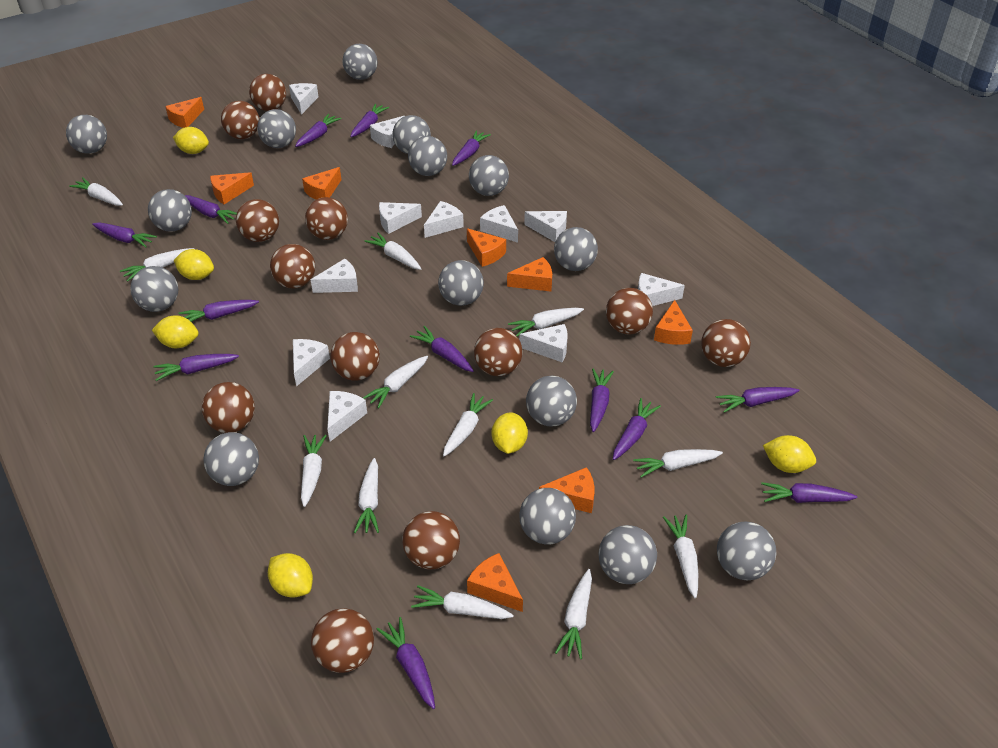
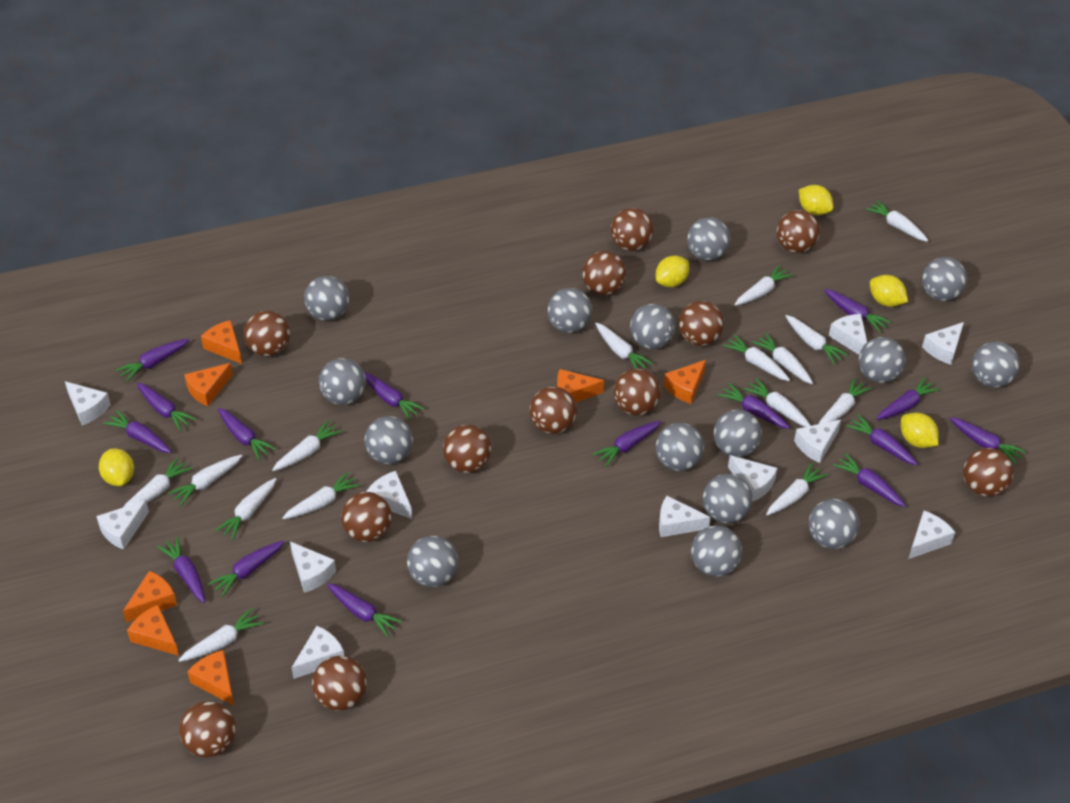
orange cheese: [165,97,204,128] [210,172,254,204] [302,167,341,200] [467,228,506,267] [467,553,523,612] [507,257,552,292] [539,467,594,513] [654,300,693,345] = 8 -> [123,571,177,622] [127,605,179,656] [184,363,233,406] [187,650,234,706] [201,320,242,364] [557,369,604,402] [664,360,706,404] = 7
purple carrot: [92,223,157,247] [153,354,239,381] [179,300,259,322] [184,195,237,224] [295,114,341,147] [350,104,389,137] [377,617,435,709] [410,326,474,372] [452,130,491,166] [590,368,614,432] [613,398,661,460] [716,387,800,413] [761,482,857,503] = 13 -> [103,410,171,453] [116,339,189,382] [137,383,197,431] [157,537,205,603] [208,540,284,597] [218,408,276,460] [327,583,402,637] [364,372,425,420] [592,421,661,467] [718,383,790,429] [824,289,891,333] [833,453,906,507] [846,414,918,466] [876,377,940,420] [949,417,1027,464] = 15
white carrot: [69,177,123,206] [120,248,194,282] [301,435,327,507] [354,458,379,533] [363,356,428,408] [364,233,421,270] [411,585,514,619] [443,393,493,457] [508,308,584,336] [555,569,592,659] [633,449,723,477] [663,515,698,598] = 12 -> [124,457,192,507] [167,455,242,506] [178,608,264,662] [215,478,276,540] [272,420,342,471] [282,472,360,519] [595,323,653,369] [722,335,790,381] [734,265,793,306] [743,378,811,427] [752,333,813,384] [766,463,828,516] [786,315,848,364] [819,378,872,424] [866,200,929,242] = 15
yellow lemon: [152,315,199,348] [173,127,209,154] [174,249,214,280] [268,553,313,598] [492,412,528,454] [763,435,816,473] = 6 -> [99,449,134,486] [656,256,689,287] [799,185,833,215] [870,275,908,307] [901,413,939,448] = 5

